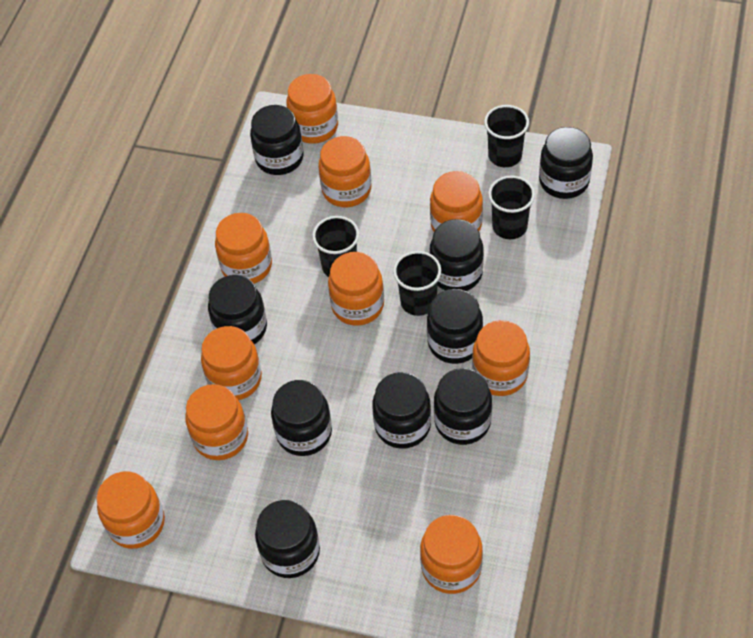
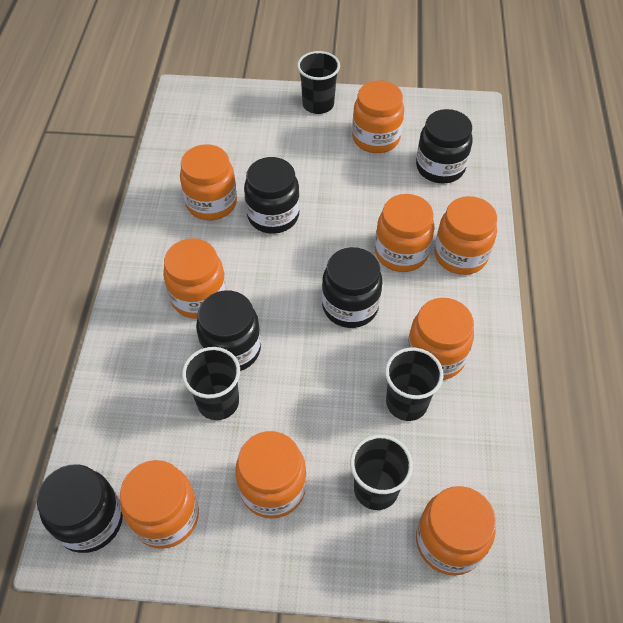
black jar: [208,275,267,344] [250,105,304,175] [255,500,320,578] [271,380,332,456] [372,372,431,449] [427,289,483,364] [429,219,484,291] [434,368,492,445] [539,127,593,199] = 9 -> [37,464,123,553] [196,291,261,371] [244,157,300,234] [322,247,382,328] [416,109,473,184] = 5
orange jar: [97,471,165,549] [185,384,248,460] [201,326,262,400] [215,213,272,284] [286,74,338,144] [318,136,372,207] [328,252,384,326] [420,515,483,594] [430,171,483,232] [472,320,530,396] = 10 -> [120,460,199,549] [163,238,227,319] [180,144,237,220] [235,431,306,519] [352,81,404,153] [375,194,435,272] [407,298,474,380] [416,486,496,576] [434,196,497,275] = 9

